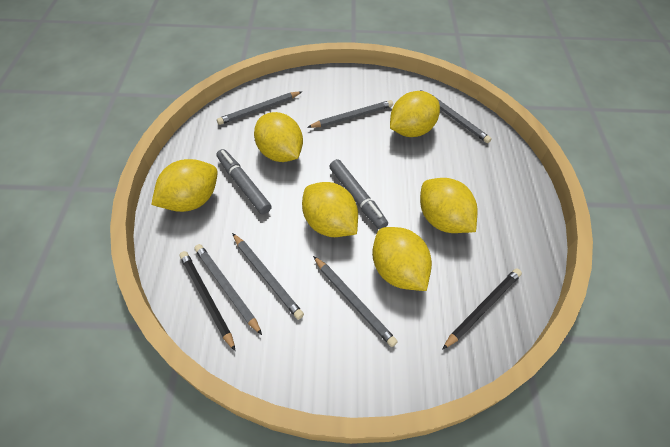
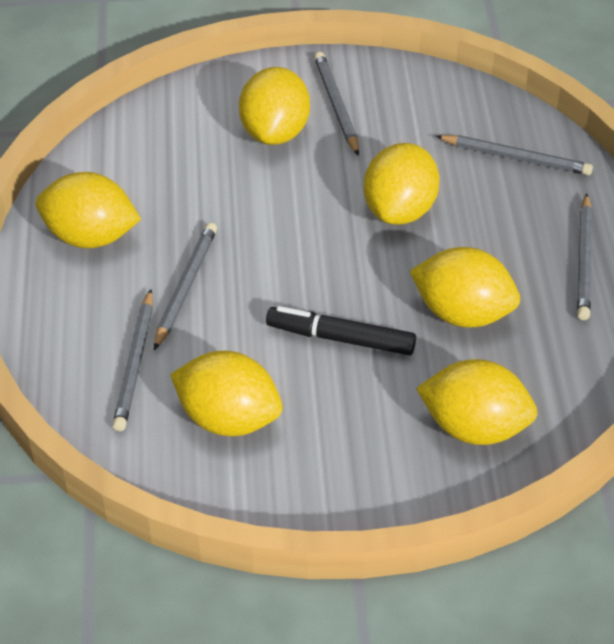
black marker: none = 0 -> [266,306,416,356] = 1
black pencil: [180,251,236,351] [442,268,522,350] = 2 -> none = 0
grey marker: [217,149,272,215] [329,159,388,229] = 2 -> none = 0
grey pencil: [194,244,262,335] [217,91,302,125] [232,233,304,320] [307,100,393,128] [313,256,398,347] [420,90,492,143] = 6 -> [112,289,153,431] [154,223,217,350] [314,52,359,156] [436,135,593,175] [577,193,592,320] = 5

